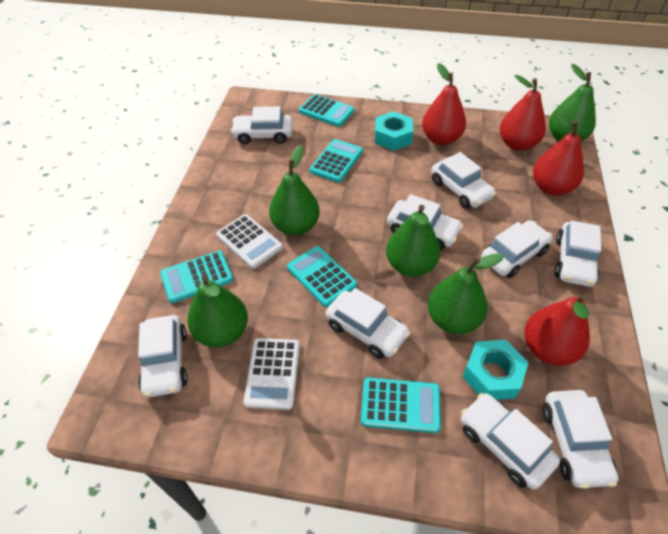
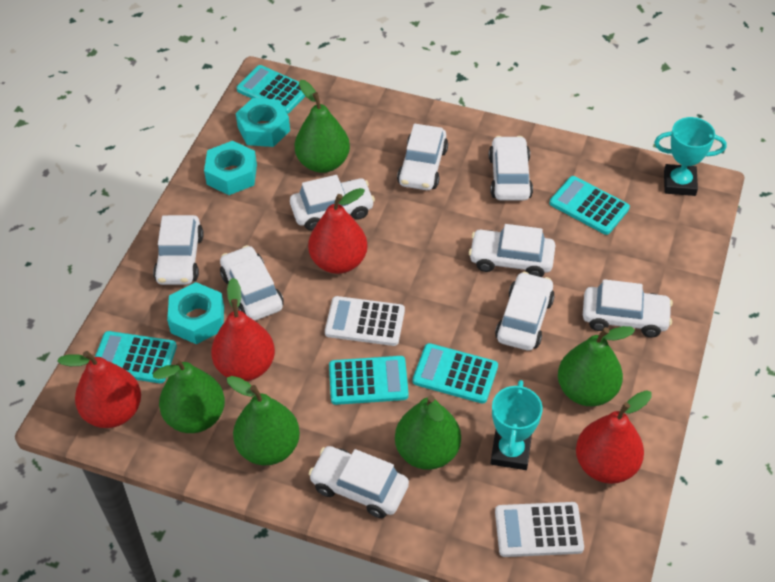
turquoise nut: [375,111,413,151] [463,340,529,400] = 2 -> [167,282,224,344] [204,141,257,195] [236,98,290,147] = 3
turquoise trophy: none = 0 -> [491,380,543,470] [654,117,727,196] = 2

